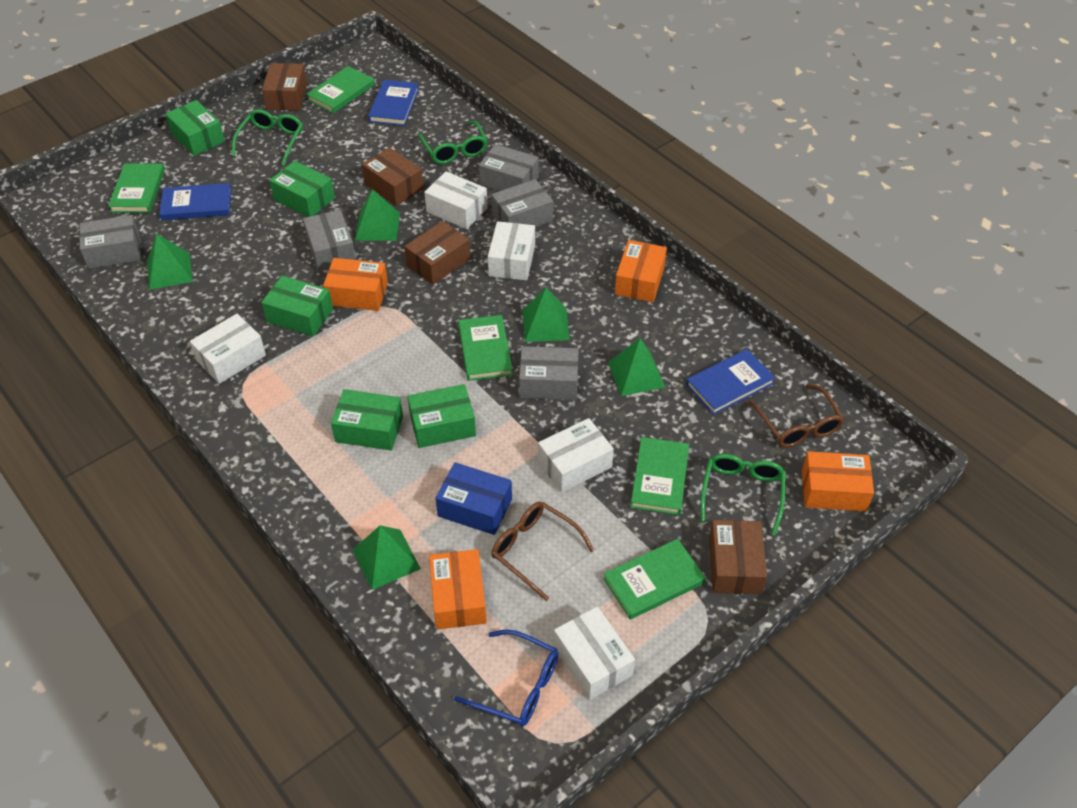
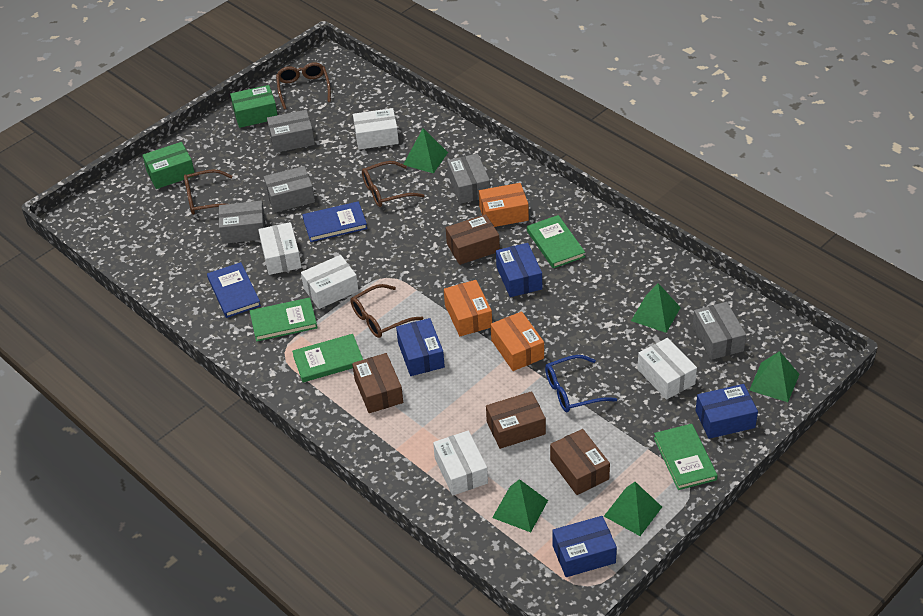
blue book: [159,183,232,220] [368,80,419,126] [686,349,775,415] = 3 -> [207,262,261,318] [302,201,367,242] = 2
blue box: [436,462,512,535] = 1 -> [396,318,445,376] [496,243,542,297] [552,516,617,577] [696,384,758,439] = 4
brown glasses: [492,502,594,601] [748,384,844,448] = 2 -> [184,169,233,215] [276,62,331,110] [351,284,423,338] [362,161,424,207] = 4
green book: [108,163,165,213] [306,66,375,114] [458,315,513,381] [603,539,706,620] [631,437,689,515] = 5 -> [250,297,317,342] [292,334,363,382] [527,215,585,268] [654,424,718,490] = 4
green box: [165,100,225,156] [261,276,333,337] [269,161,335,217] [331,389,403,450] [407,384,476,448] = 5 -> [142,142,195,189] [230,85,277,128] = 2
green glasses: [232,109,303,166] [418,121,487,164] [700,454,786,536] = 3 -> none = 0
orange box: [323,258,388,311] [429,549,487,630] [615,240,667,302] [802,451,874,511] = 4 -> [444,280,492,336] [479,183,529,227] [491,311,544,371] = 3

